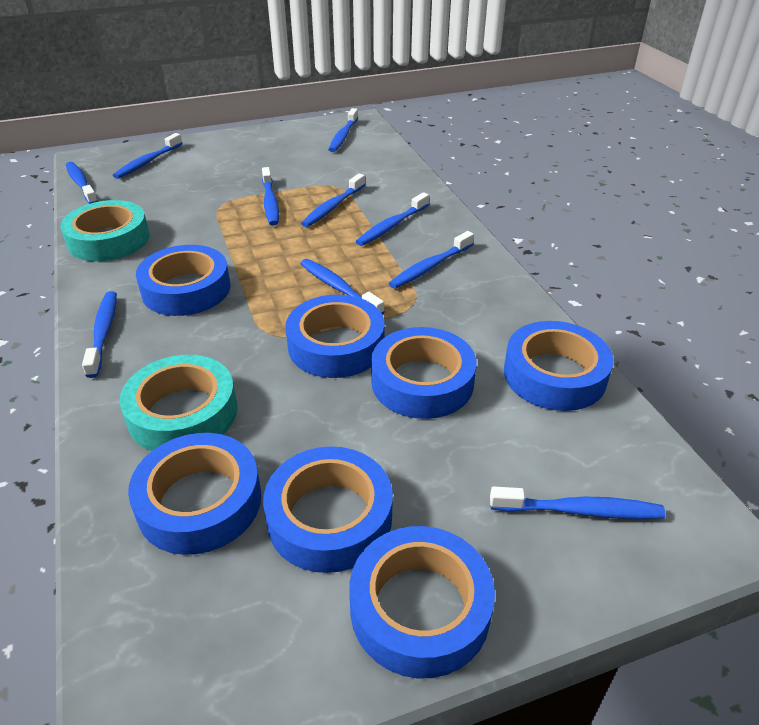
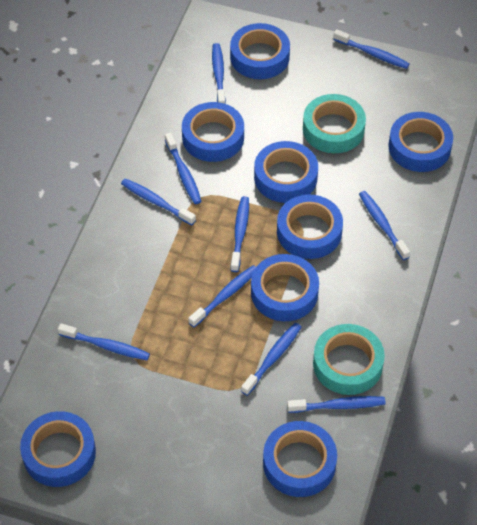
blue tape: [128,433,262,555] [136,245,231,316] [263,446,393,573] [285,295,385,378] [349,526,495,678] [371,327,476,419] [504,321,613,411] = 7 -> [20,411,96,487] [182,102,244,162] [230,23,290,79] [251,254,319,321] [254,141,318,203] [263,421,337,497] [277,195,343,259] [388,112,453,172] = 8

